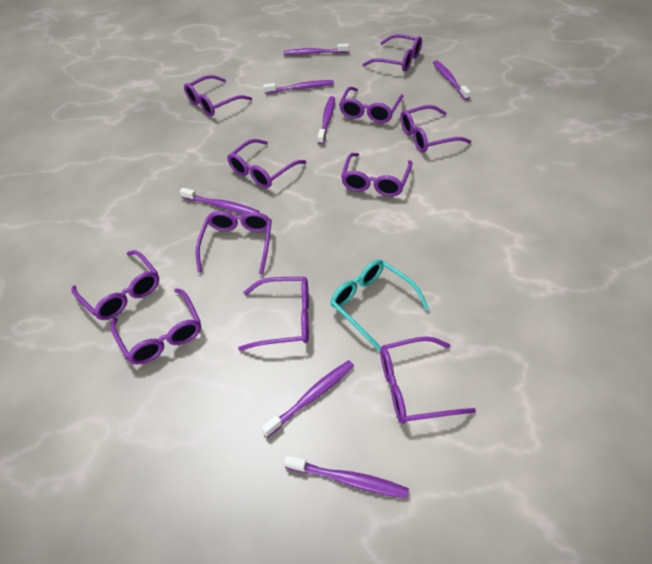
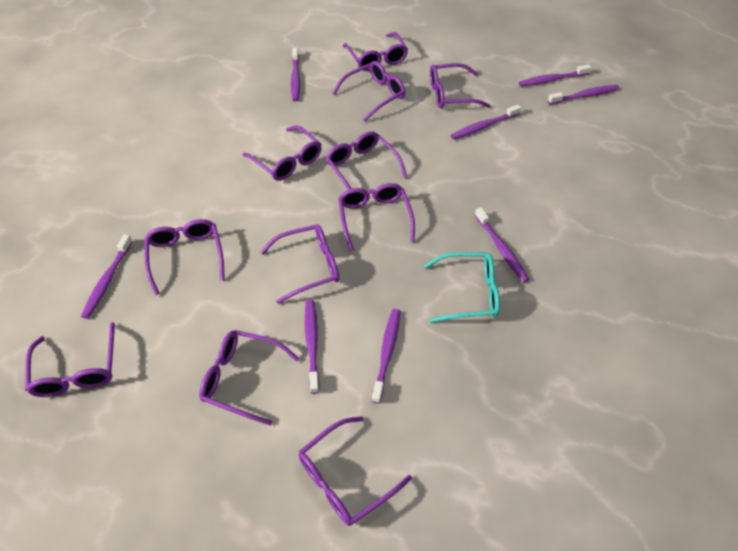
purple toothbrush: [180,188,259,214] [261,360,354,438] [263,80,334,94] [283,44,349,55] [284,455,409,499] [318,96,335,144] [433,60,471,100] = 7 -> [81,234,133,319] [291,48,300,101] [305,300,320,394] [372,309,400,403] [450,105,521,140] [475,207,529,283] [519,64,591,86] [548,85,619,104] = 8

